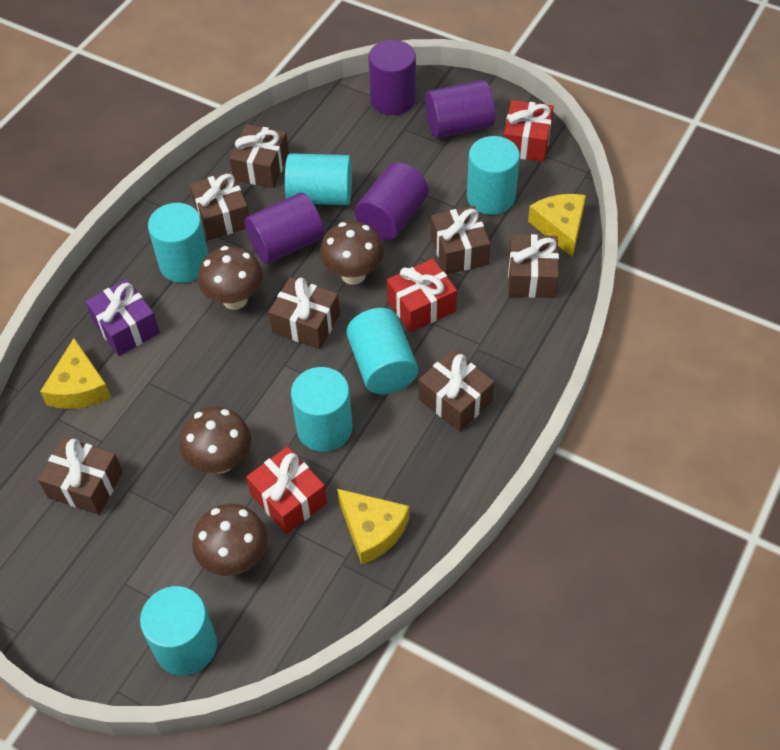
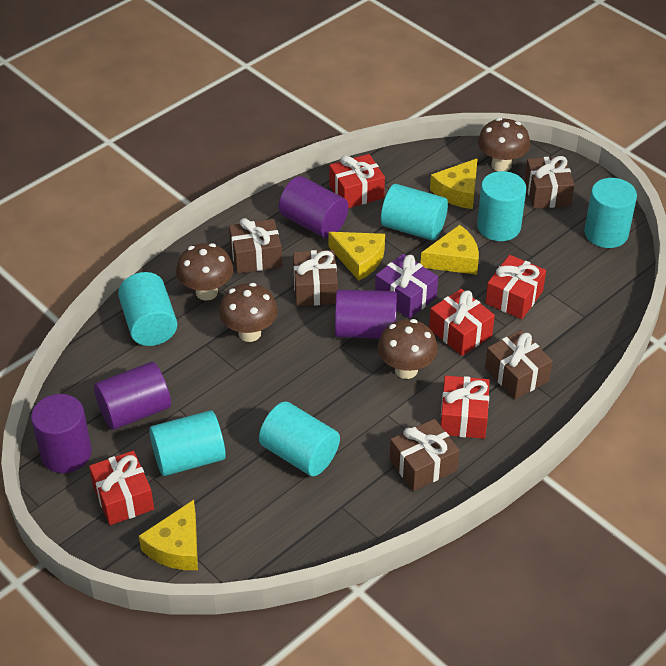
brown gift: [38,437,123,515] [190,171,249,240] [229,124,289,188] [269,277,340,349] [419,350,494,431] [431,206,491,274] [508,234,559,298] = 7 -> [229,218,282,274] [293,250,338,306] [390,419,460,491] [485,330,553,399] [525,156,574,209] = 5
red gift: [246,446,327,534] [387,259,457,332] [504,100,554,162] = 3 -> [89,451,154,525] [329,154,385,208] [429,289,495,356] [440,376,490,439] [485,255,546,319] = 5
yellow cheese: [40,338,111,409] [337,489,409,565] [528,194,586,257] = 3 -> [139,500,198,570] [329,232,385,281] [421,225,479,275] [430,158,478,209] = 4

